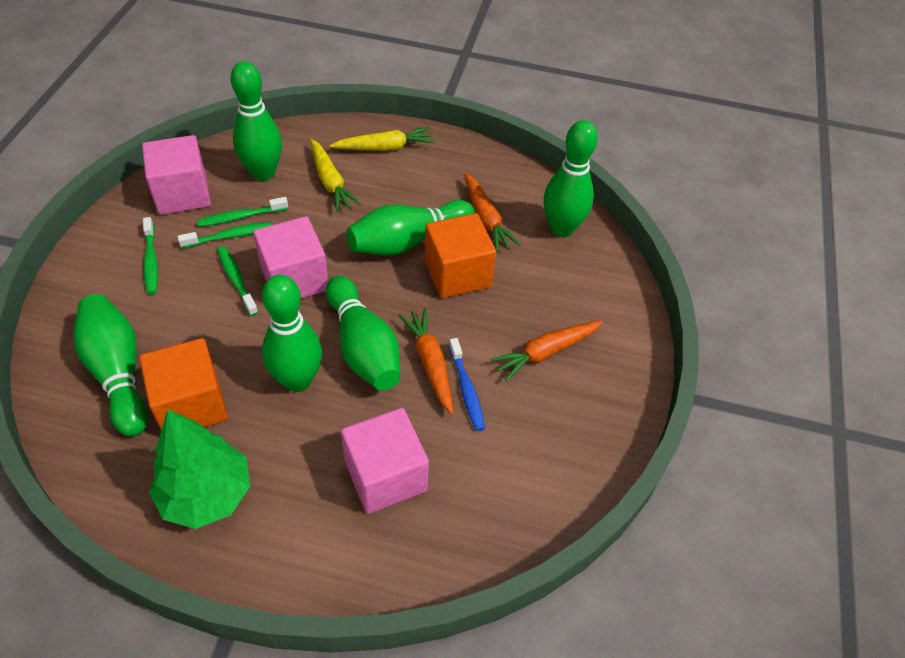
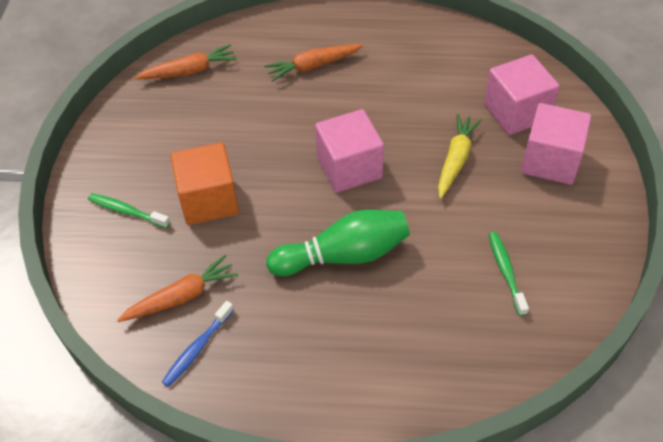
green bowling pin: [73,294,148,436] [230,61,282,181] [262,275,322,392] [326,276,401,390] [346,200,475,256] [544,120,598,237] = 6 -> [266,209,410,276] = 1
green toothbrush: [143,217,158,294] [177,222,272,248] [197,197,288,227] [217,246,258,316] = 4 -> [88,193,170,228] [489,232,529,316] = 2
green tree: [149,410,250,529] = 1 -> none = 0
orange cube: [139,338,228,430] [425,213,496,298] = 2 -> [171,142,239,225] = 1
yellow carrot: [310,139,361,212] [329,127,435,151] = 2 -> [438,114,482,199] = 1

